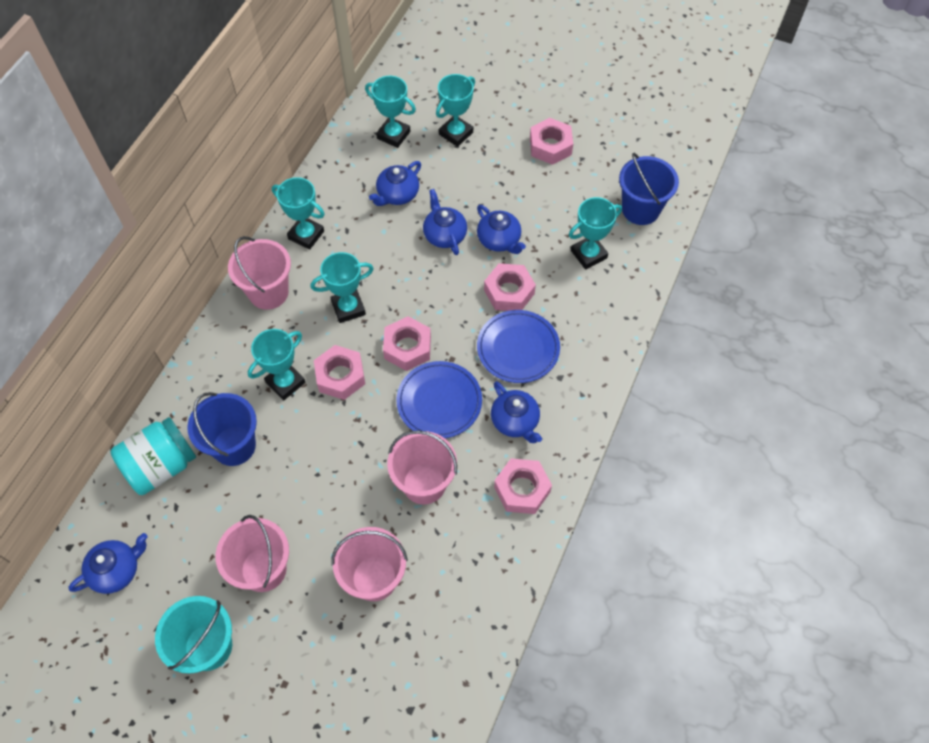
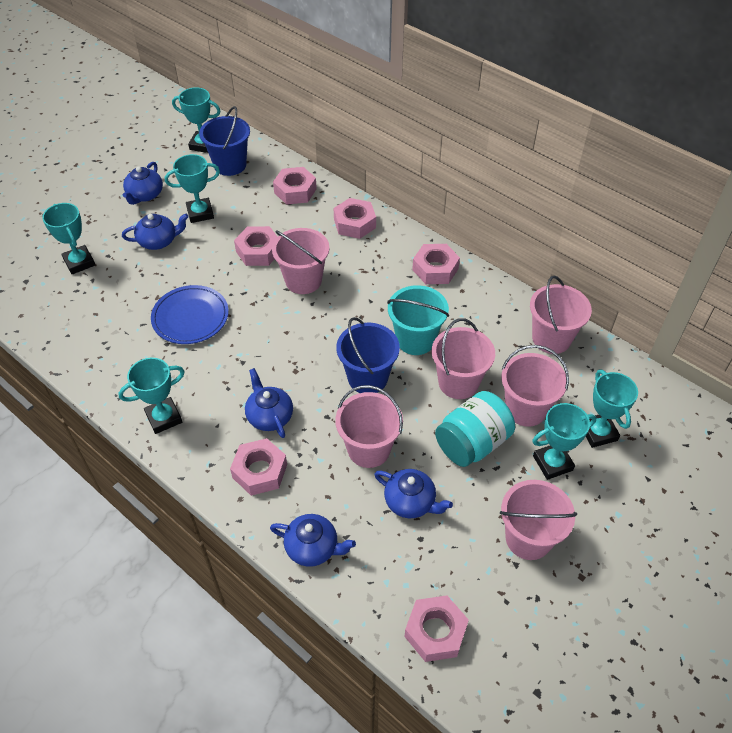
blue plate: [396,361,482,438] [477,310,560,383] = 2 -> [151,285,229,344] = 1
pink bucket: [216,515,289,592] [228,236,291,310] [331,527,408,601] [387,431,457,504] = 4 -> [272,228,329,294] [335,385,403,468] [432,318,495,399] [500,480,577,560] [501,345,569,427] [530,276,592,354] = 6
pink nut: [314,345,365,400] [383,316,431,371] [484,263,536,311] [494,458,552,514] [530,118,573,165] = 5 -> [230,438,287,496] [234,226,277,266] [273,167,317,205] [333,198,376,239] [404,595,469,662] [412,244,460,284] = 6

